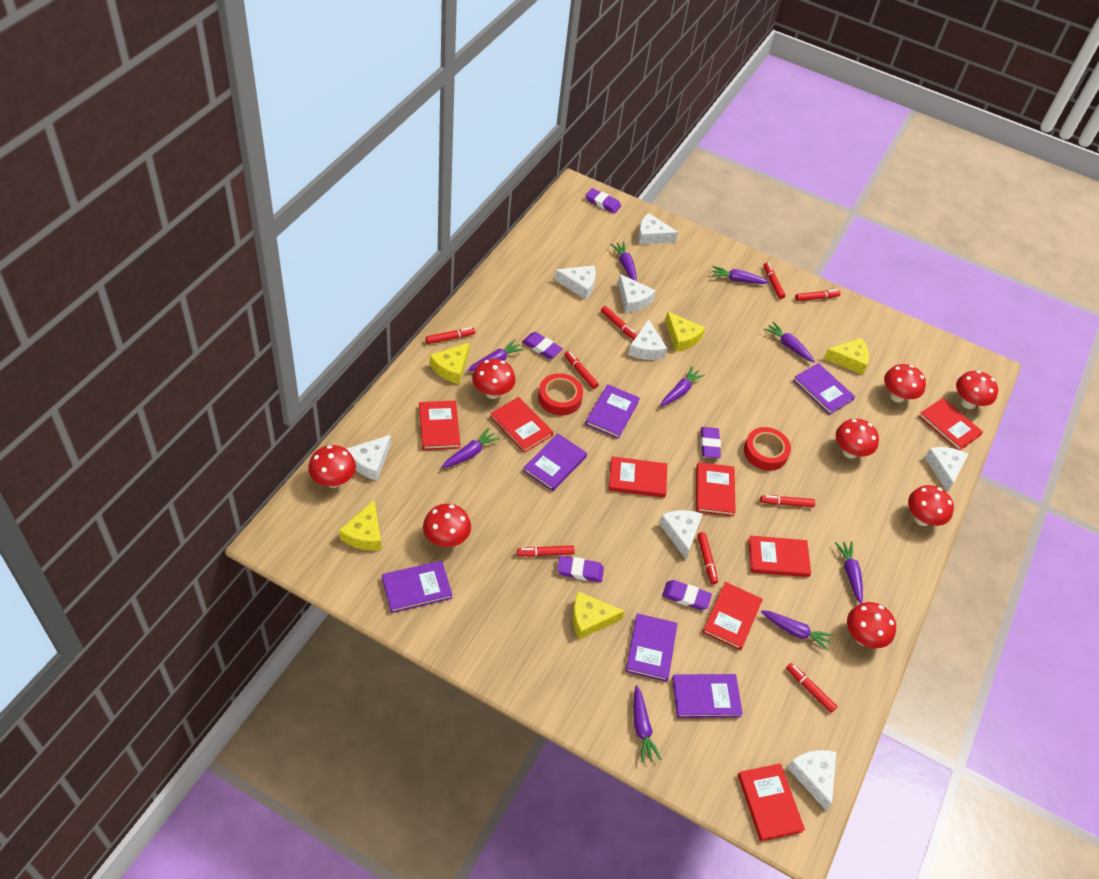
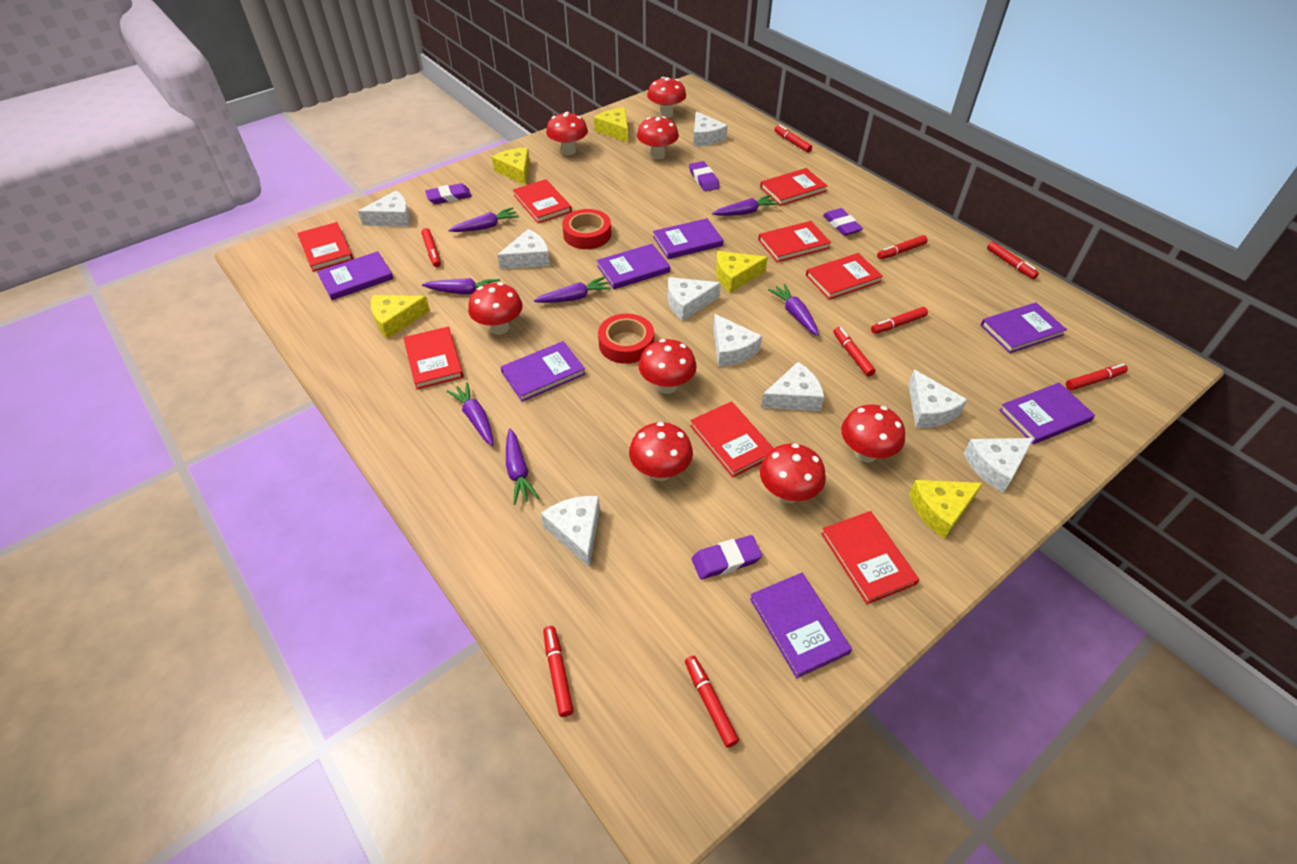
purple book: [382,561,452,613] [523,434,587,491] [585,384,640,439] [626,613,677,682] [672,674,743,718] [793,363,855,415] = 6 -> [317,251,394,300] [501,341,586,402] [597,244,670,289] [653,218,723,259] [750,573,852,678] [981,303,1067,353] [999,383,1095,444] = 7
purple carrot: [442,428,500,468] [468,339,525,371] [610,242,637,281] [633,685,662,763] [660,367,705,406] [711,266,770,284] [761,610,834,651] [764,322,815,362] [835,541,863,604] = 9 -> [422,278,500,294] [447,382,493,446] [448,207,519,232] [506,428,539,505] [534,277,611,303] [712,195,779,216] [768,284,819,336] = 7
purple eraser: [522,332,563,359] [557,556,604,582] [585,188,621,214] [662,580,712,610] [701,427,721,458] = 5 -> [425,183,472,204] [689,161,720,191] [692,535,762,580] [823,208,863,236] = 4
white cheese: [346,435,391,481] [554,265,596,299] [618,274,656,313] [628,319,667,360] [638,213,678,245] [659,510,702,559] [787,750,836,810] [924,447,968,492] = 8 -> [358,191,411,227] [497,229,550,269] [541,496,600,568] [668,277,721,321] [693,111,728,146] [713,314,762,367] [761,362,824,411] [909,370,968,428] [964,438,1034,493] = 9

